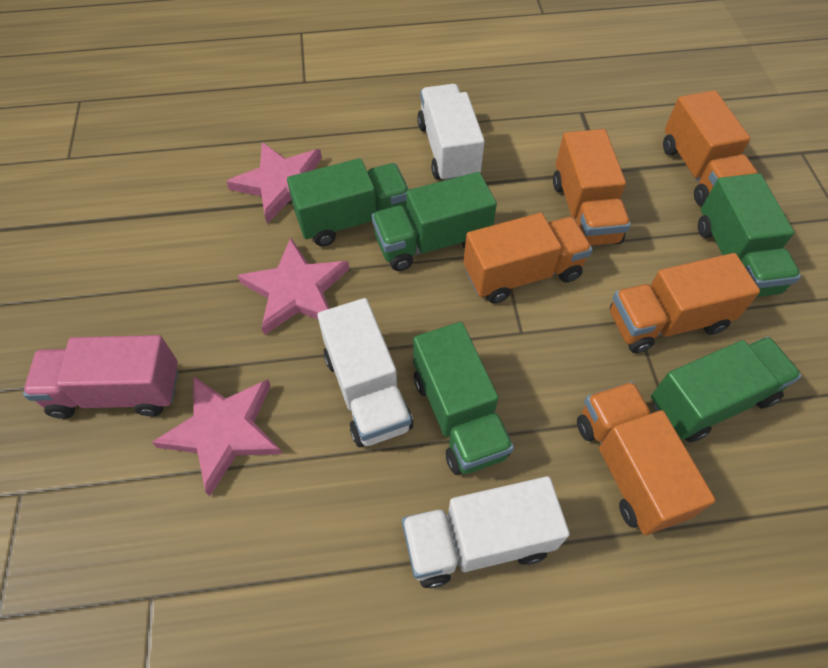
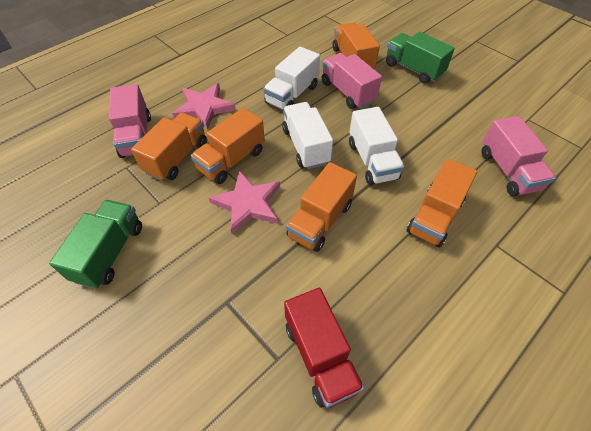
green truck: [287,158,409,246] [372,172,497,271] [413,322,514,475] [651,337,802,443] [698,173,801,297] = 5 -> [49,200,142,289] [386,32,455,84] = 2
pink star: [152,376,282,496] [226,142,322,224] [237,238,349,335] = 3 -> [173,83,236,130] [209,170,280,234] = 2
pink truck: [23,335,178,419] = 1 -> [109,84,151,158] [322,53,382,109] [481,116,556,196] = 3
red truck: none = 0 -> [284,288,364,408] = 1

